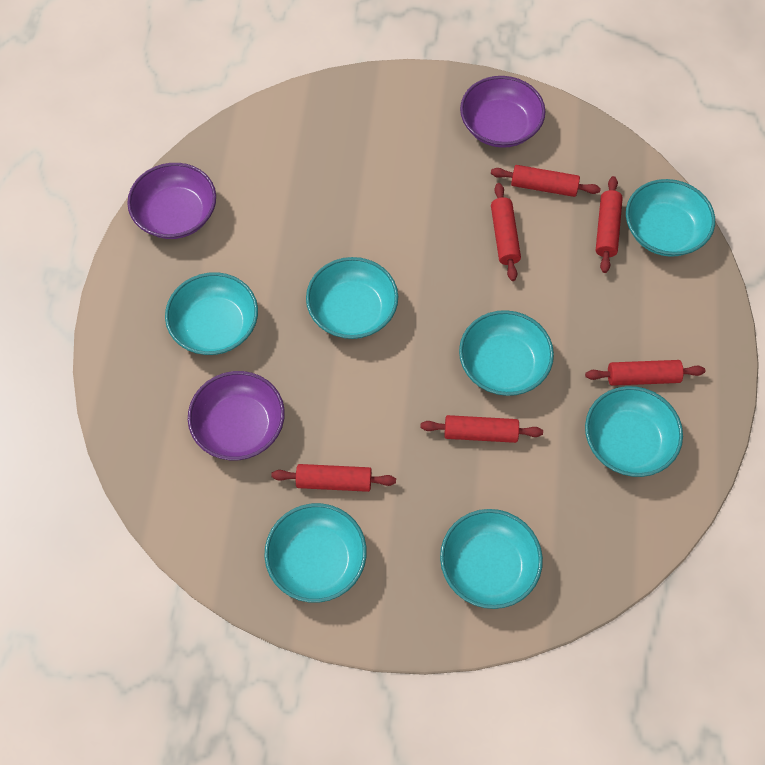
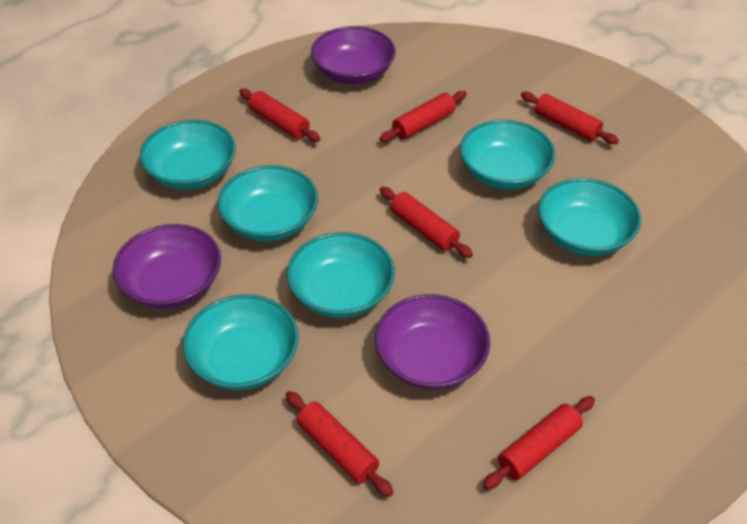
turquoise bowl: [165,272,258,355] [264,503,367,603] [306,257,398,339] [440,509,543,609] [459,310,554,396] [585,386,683,477] [626,179,715,257] = 7 -> [139,120,236,190] [183,294,299,390] [217,165,318,241] [286,232,395,318] [460,120,556,190] [538,178,641,256] = 6

